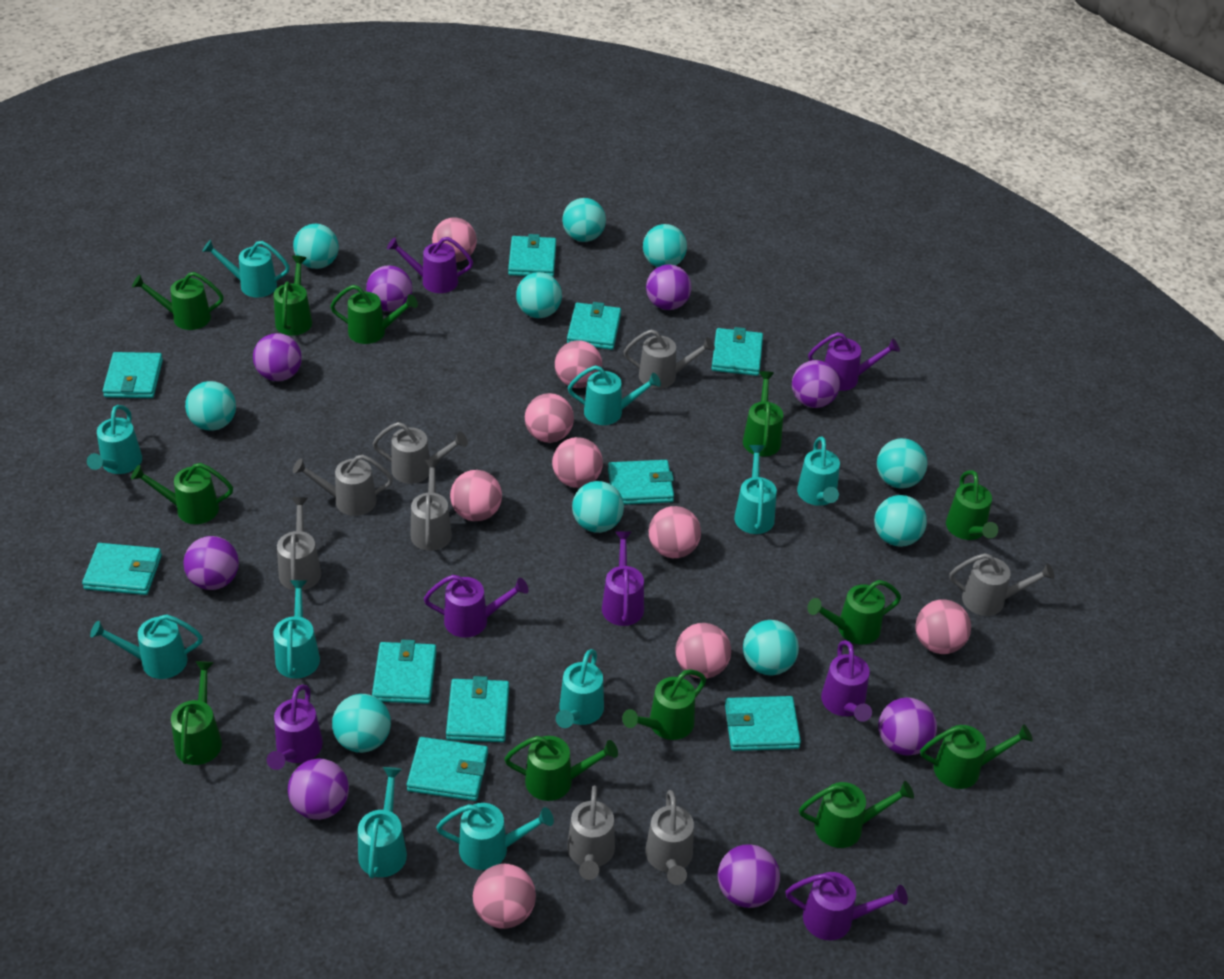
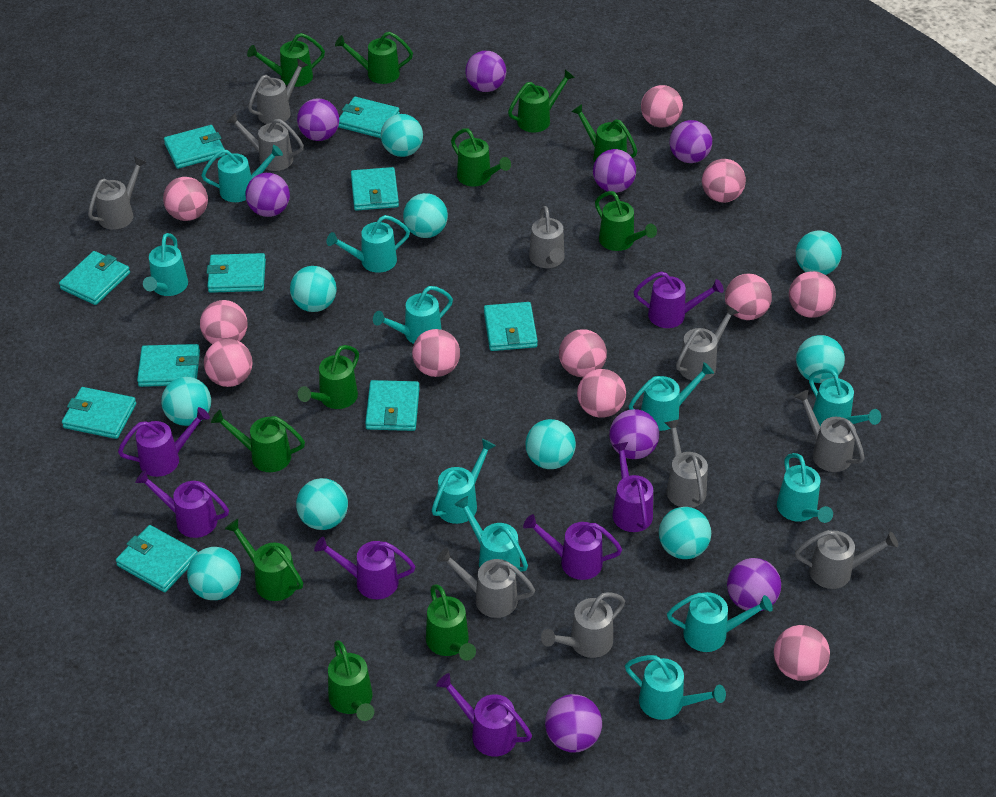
green watering can: [131,463,233,524] [132,272,224,330] [171,661,222,765] [274,256,312,336] [330,285,418,344] [504,736,618,801] [622,670,706,740] [743,371,783,456] [799,781,914,848] [808,580,901,645] [920,724,1033,789] [946,470,998,540] = 12 -> [211,410,305,472] [225,519,303,601] [247,33,325,87] [298,345,359,409] [328,640,374,721] [335,32,413,84] [426,584,476,661] [451,128,511,187] [508,69,575,133] [571,104,637,163] [595,191,657,251] = 11
grey watering can: [277,497,321,590] [293,455,393,516] [372,422,468,484] [411,460,452,551] [567,785,615,880] [624,330,715,389] [645,790,694,885] [950,553,1055,616] = 8 -> [88,157,147,230] [227,113,304,171] [248,58,308,124] [437,548,535,618] [529,206,565,268] [541,592,625,658] [664,419,708,508] [676,304,739,381] [795,390,865,472] [795,530,898,589] = 10
pink ball: [432,218,477,262] [450,470,502,521] [473,864,536,929] [525,393,574,443] [552,437,603,488] [555,340,602,388] [649,506,701,558] [675,623,731,679] [915,599,971,654] = 9 -> [163,177,208,221] [200,300,247,344] [204,339,252,387] [412,329,460,377] [559,329,607,377] [577,369,626,418] [641,85,683,127] [702,159,746,203] [725,274,772,320] [774,625,830,681] [789,271,836,318] = 11
turquoise watering can: [87,405,142,474] [90,614,203,679] [202,240,290,297] [273,580,320,679] [358,767,407,878] [436,803,554,870] [556,649,604,728] [568,365,661,425] [734,445,777,534] [797,437,840,506] = 10 -> [143,233,188,296] [201,145,283,202] [326,215,410,273] [373,286,453,344] [432,439,496,524] [454,496,528,571] [625,655,726,720] [629,362,714,431] [667,592,773,652] [777,453,833,523] [809,369,881,426] = 11

